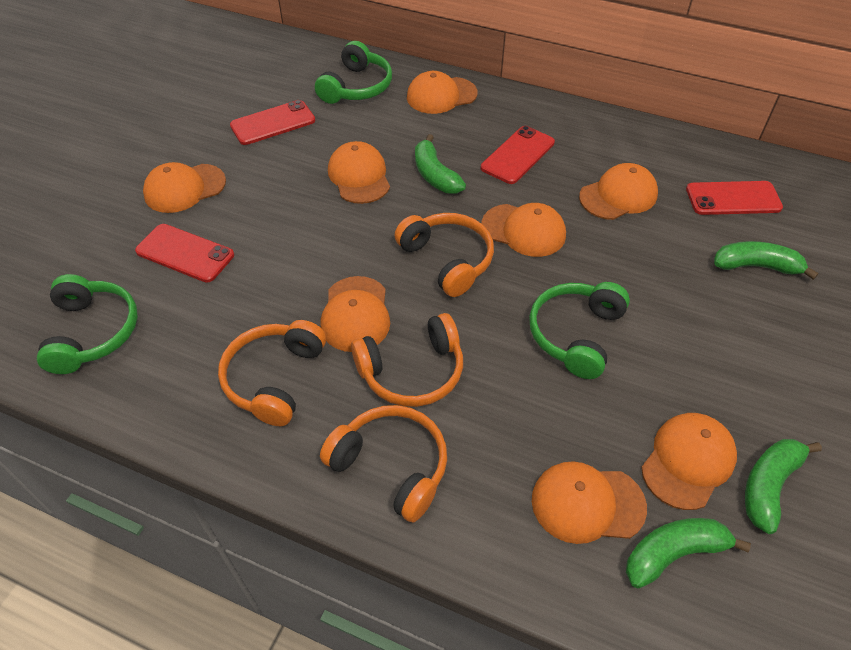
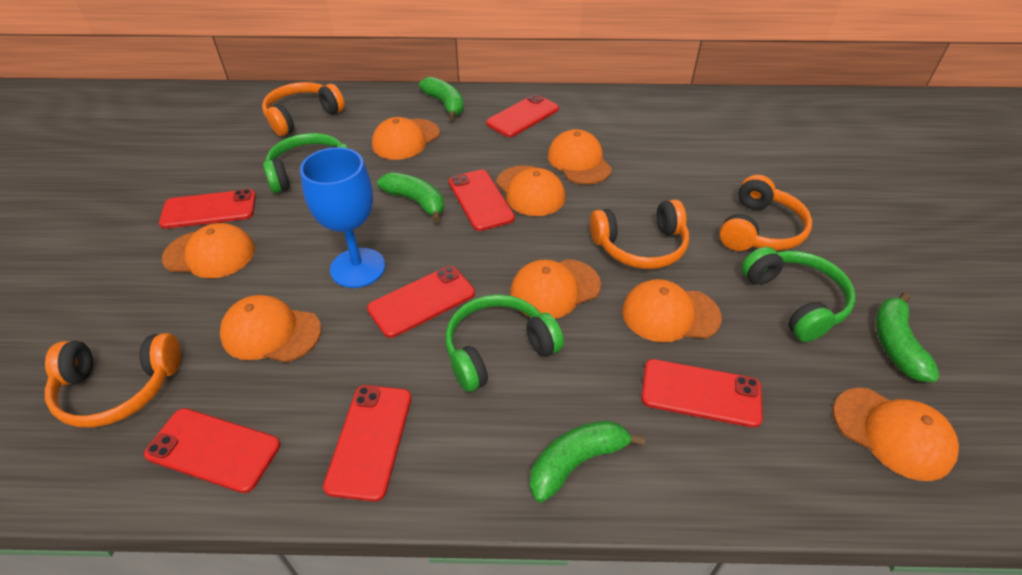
blue goblet: none = 0 -> [300,147,385,288] = 1
red phone: [135,224,234,283] [230,100,315,145] [481,126,555,184] [686,181,783,215] = 4 -> [144,408,280,493] [159,189,256,229] [323,385,411,502] [367,266,475,338] [449,170,515,231] [486,94,559,137] [641,359,763,428] = 7

